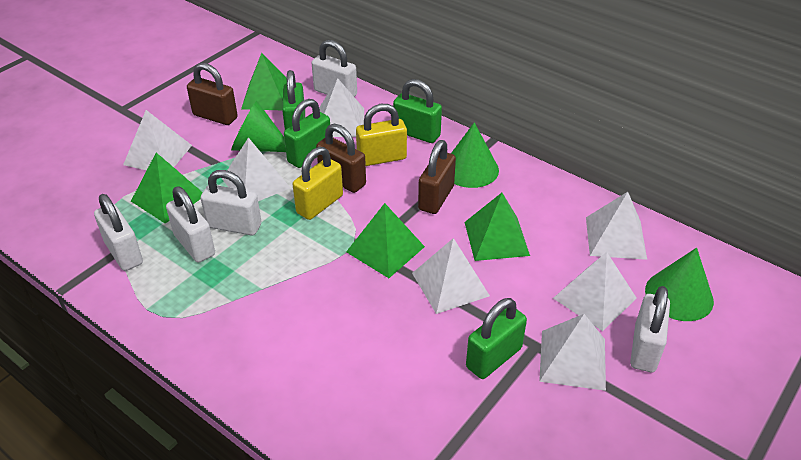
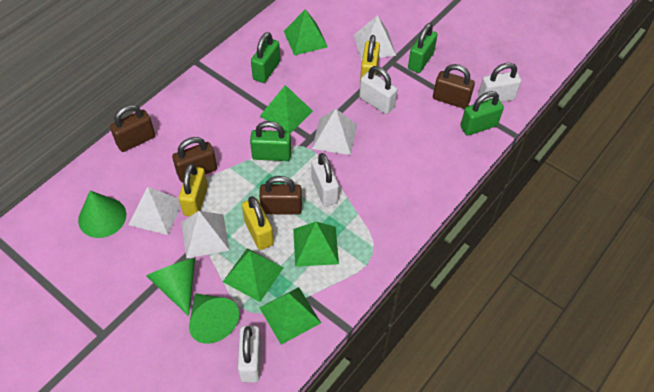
brown padlock: [187,63,238,125] [316,124,366,193] [418,140,456,214] = 3 -> [110,105,155,152] [172,137,217,182] [259,176,302,215] [433,64,475,109] = 4
green pyramid: [131,153,203,223] [241,53,287,110] [346,203,425,278] [465,193,530,261] = 4 -> [223,248,284,302] [260,85,313,134] [260,287,321,345] [284,9,328,55] [293,221,339,267] = 5
white padlock: [94,194,143,271] [166,186,215,263] [201,170,261,236] [312,40,357,97] [630,286,670,372] = 5 -> [238,326,261,382] [311,153,339,206] [359,66,397,114] [478,63,521,102] = 4
white pyramid: [123,110,192,170] [222,137,290,201] [319,78,364,137] [412,238,490,314] [539,314,606,391] [553,252,637,331] [586,192,647,260] = 7 -> [129,187,181,235] [181,211,230,259] [312,109,357,155] [354,15,396,60] = 4
yellow padlock: [293,147,343,220] [356,104,407,166] = 2 -> [179,163,208,216] [242,196,274,250] [360,35,380,82] = 3

